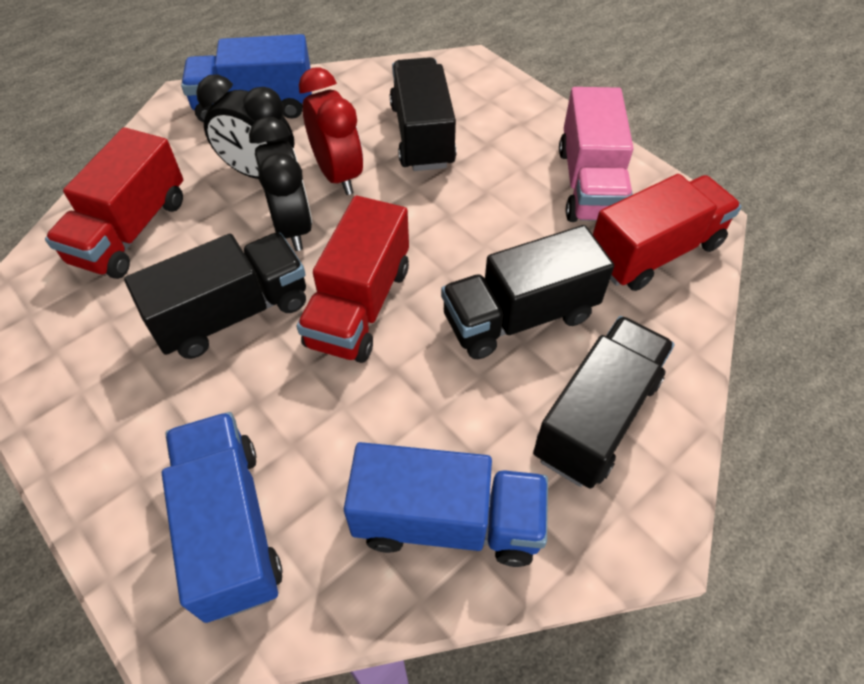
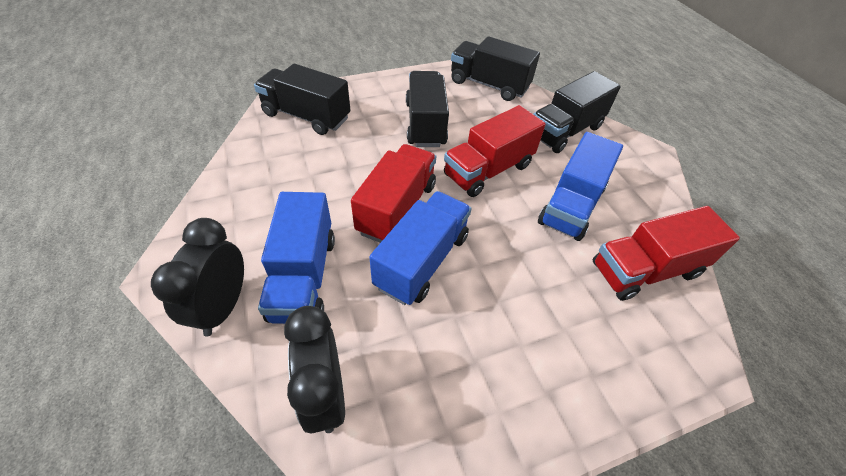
pink truck: [559,87,633,222] = 1 -> none = 0
red clock: [299,67,363,195] = 1 -> none = 0

